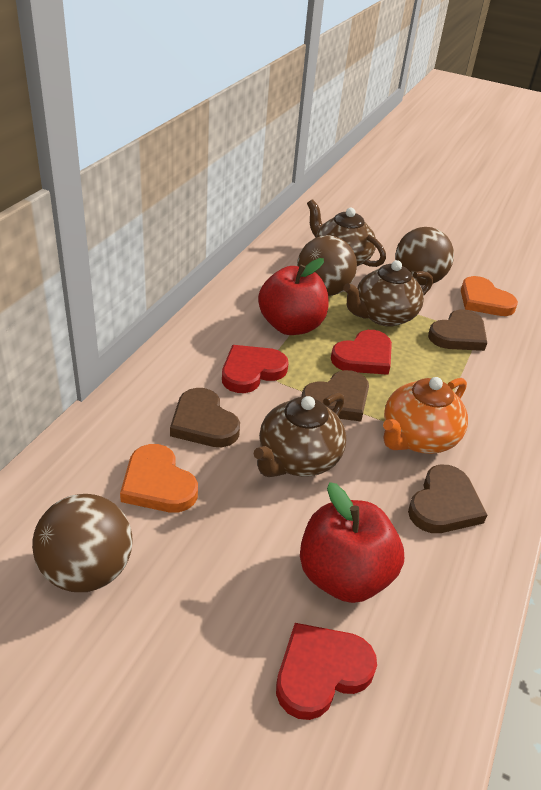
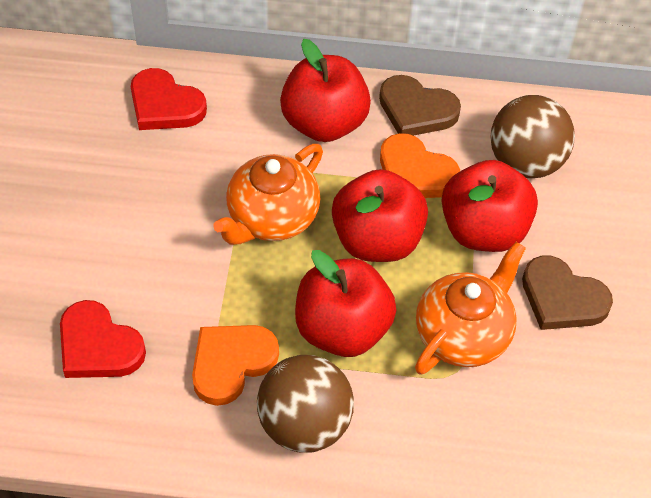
brown ball: [32,494,133,592] [297,235,357,296] [395,227,454,285] = 3 -> [257,355,354,453] [490,95,575,178] = 2
brown heart: [170,388,240,447] [302,370,369,421] [408,465,487,533] [428,309,487,351] = 4 -> [379,75,461,136] [522,256,613,330] = 2
brown teapot: [254,392,346,477] [307,199,386,267] [343,260,433,327] = 3 -> none = 0
orange teapot: [383,377,468,454] = 1 -> [213,144,323,245] [415,242,526,375] = 2
red apple: [258,258,329,335] [300,482,404,603] = 2 -> [280,39,371,142] [295,250,397,357] [332,169,428,262] [442,160,538,252] = 4
red heart: [222,345,289,393] [276,623,377,720] [331,330,392,375] = 3 -> [60,300,146,378] [131,68,207,130] = 2

